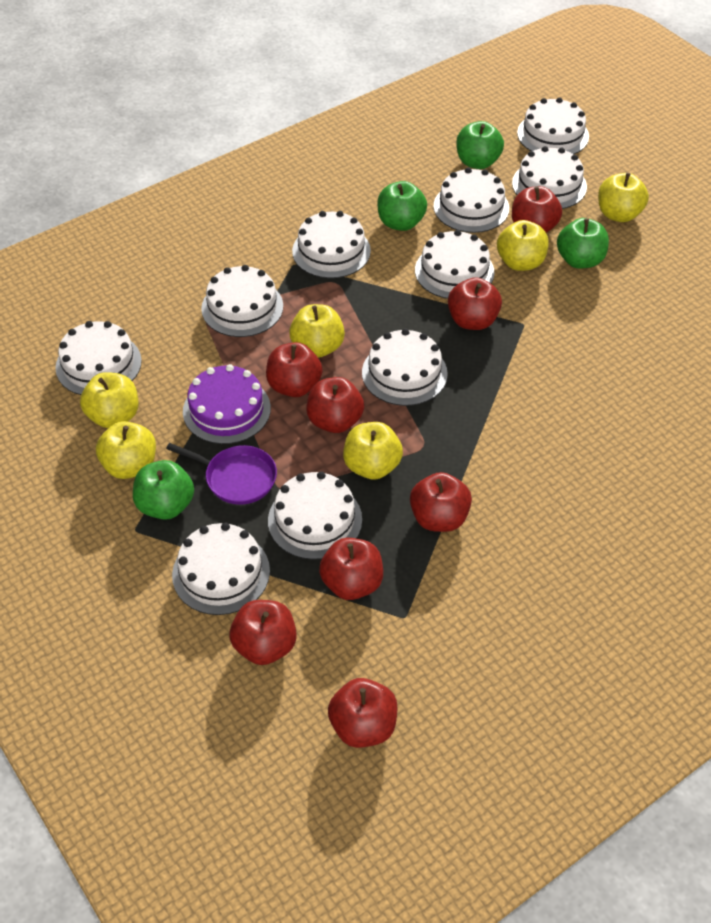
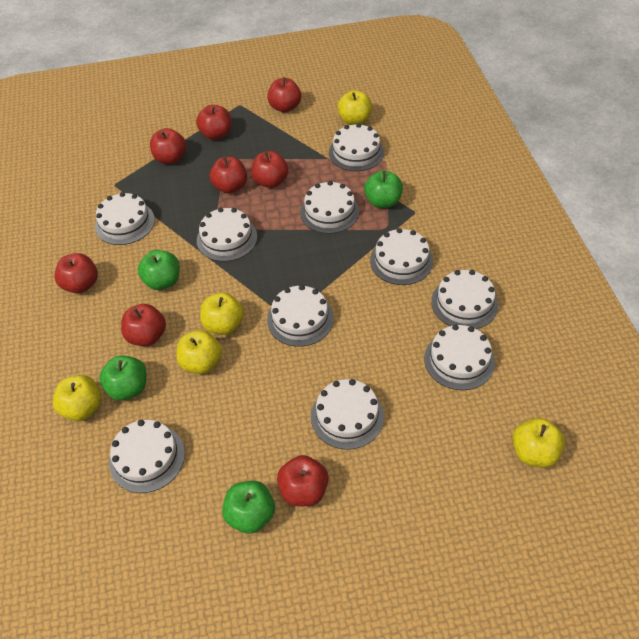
purple cake: [183,364,271,444] = 1 -> none = 0
purple pan: [166,443,277,505] = 1 -> none = 0
yellow apple: [80,372,139,428] [96,421,156,479] [289,304,345,358] [343,422,403,480] [497,220,549,271] [598,173,649,222] = 6 -> [52,375,102,421] [177,330,222,374] [200,293,244,335] [337,90,372,125] [512,418,565,468] = 5

